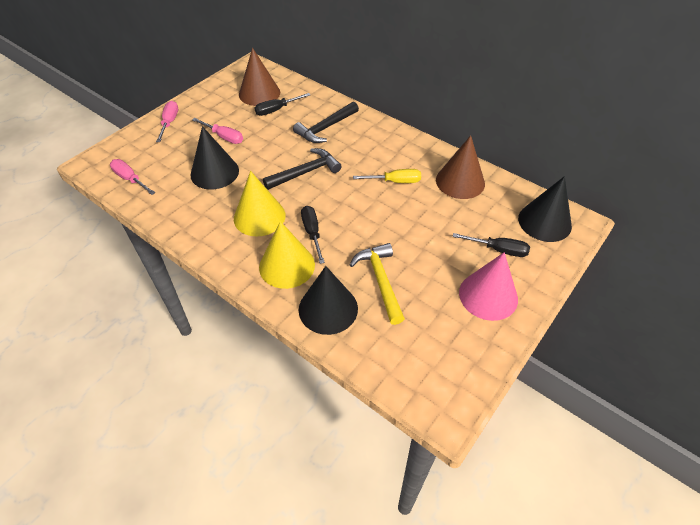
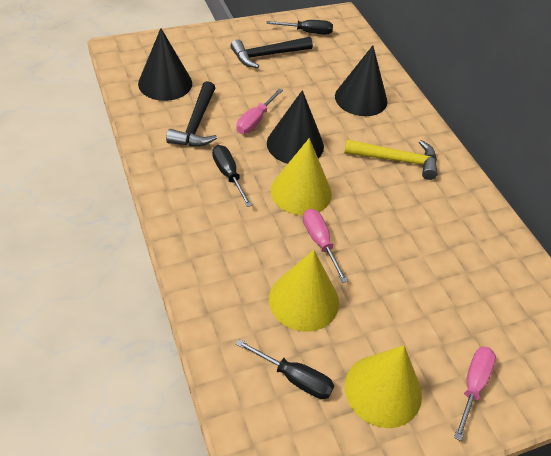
brown cone: [239,48,280,106] [436,135,485,199] = 2 -> none = 0
pink cone: [459,252,518,321] = 1 -> none = 0
yellow cone: [234,171,286,237] [259,221,315,289] = 2 -> [269,250,339,332] [270,138,332,216] [345,345,422,428] = 3
yellow screwdriver: [353,169,421,183] = 1 -> none = 0

